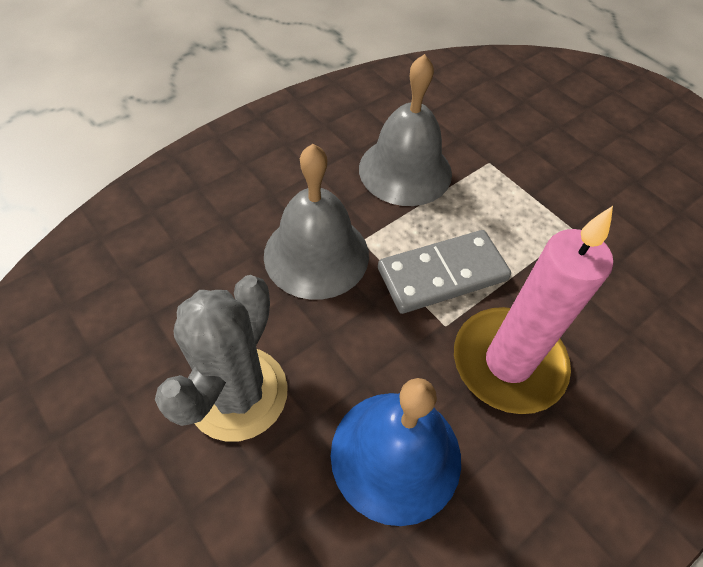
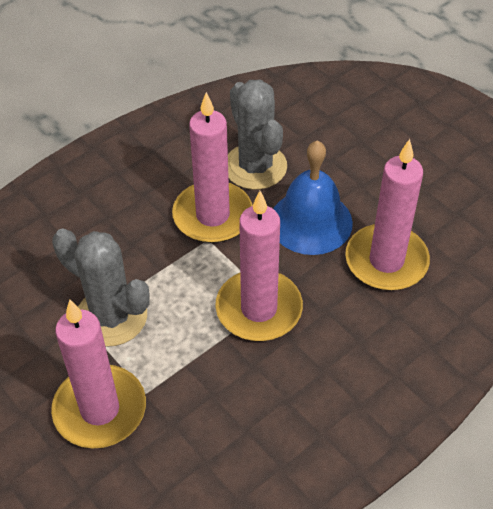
grey bell: [264,144,369,300] [359,54,452,206] = 2 -> none = 0
grey cactus: [155,275,288,442] = 1 -> [52,228,150,347] [228,79,287,190] = 2
grey domino: [378,230,511,314] = 1 -> none = 0
pink candle: [454,206,613,414] = 1 -> [51,300,146,448] [172,92,252,243] [215,191,303,341] [345,139,430,290] = 4

